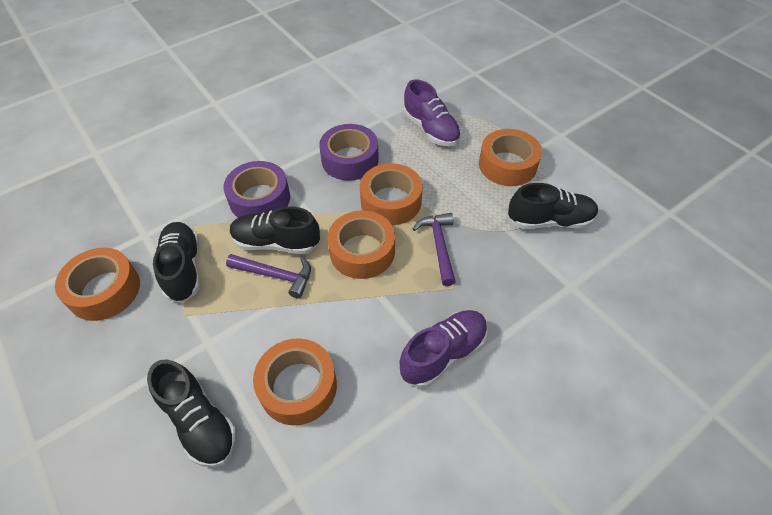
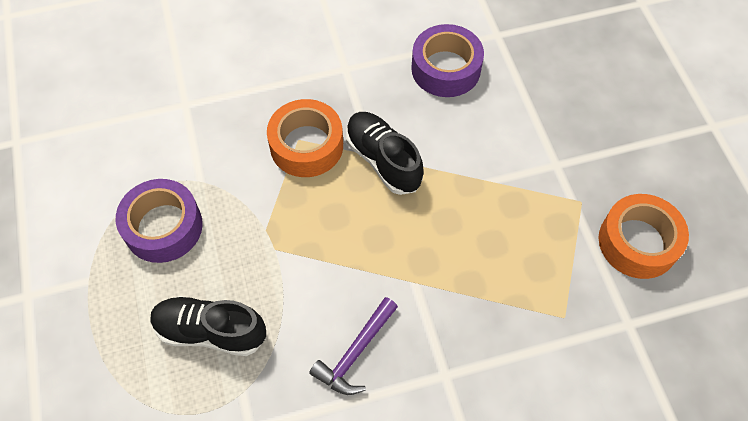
black shoe: [147,359,237,467] [153,222,200,303] [230,207,320,254] [508,183,598,229] = 4 -> [150,296,266,356] [346,112,424,195] = 2
orange tape: [55,248,140,321] [253,338,337,425] [327,211,395,279] [360,163,422,225] [479,129,542,186] = 5 -> [267,99,343,177] [599,194,689,279] = 2
purple hammer: [226,254,311,299] [413,213,456,286] = 2 -> [309,297,398,395] = 1
purple shoe: [399,310,487,388] [404,80,461,146] = 2 -> none = 0

